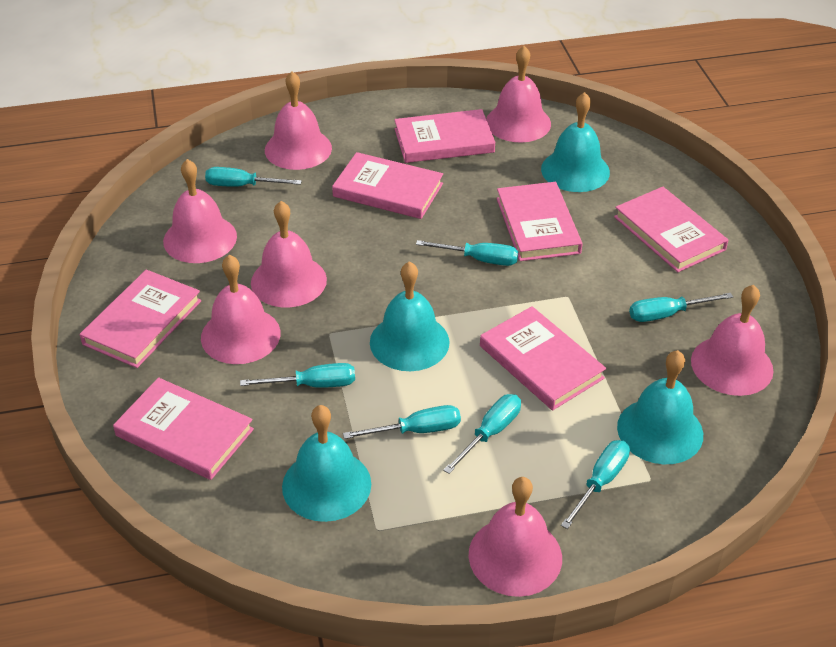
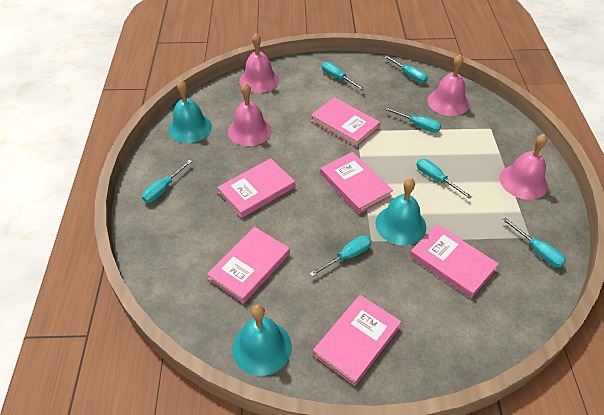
pink bell: [163,159,237,263] [201,255,280,364] [251,201,327,307] [265,71,332,170] [469,477,562,597] [486,46,551,142] [691,285,773,396] = 7 -> [228,83,272,146] [239,33,279,93] [427,55,470,116] [499,134,548,200] = 4
pink book: [80,270,201,368] [113,377,254,480] [332,152,443,219] [394,109,495,163] [480,306,606,410] [496,182,583,261] [614,187,728,272] = 7 -> [207,227,290,304] [217,158,295,218] [311,97,380,147] [313,295,401,386] [320,152,393,214] [410,224,499,298] = 6
turquoise bell: [282,405,371,522] [370,261,450,371] [541,92,610,192] [617,350,703,464] = 4 -> [168,80,212,143] [232,304,292,376] [376,178,426,245] = 3

